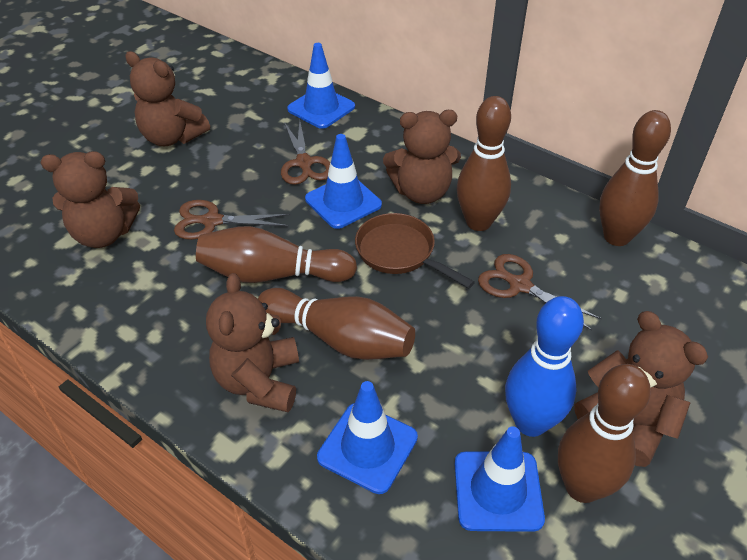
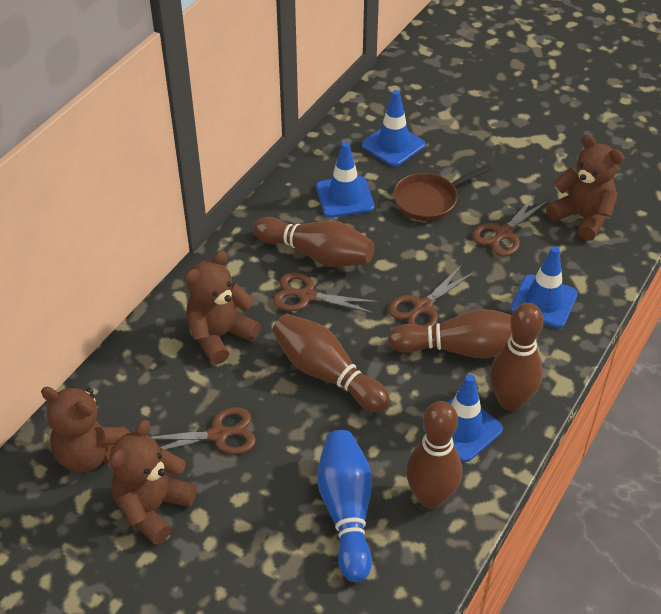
brown scissors: [174,200,290,240] [281,120,330,185] [478,254,602,331] = 3 -> [152,407,256,454] [273,273,378,313] [389,265,474,327] [472,195,548,257] = 4
brown teddy bear: [41,151,140,248] [125,51,210,146] [206,273,299,412] [383,110,461,204] [574,311,708,467] = 5 -> [41,387,130,472] [110,420,197,545] [185,251,261,365] [546,134,624,241] = 4

